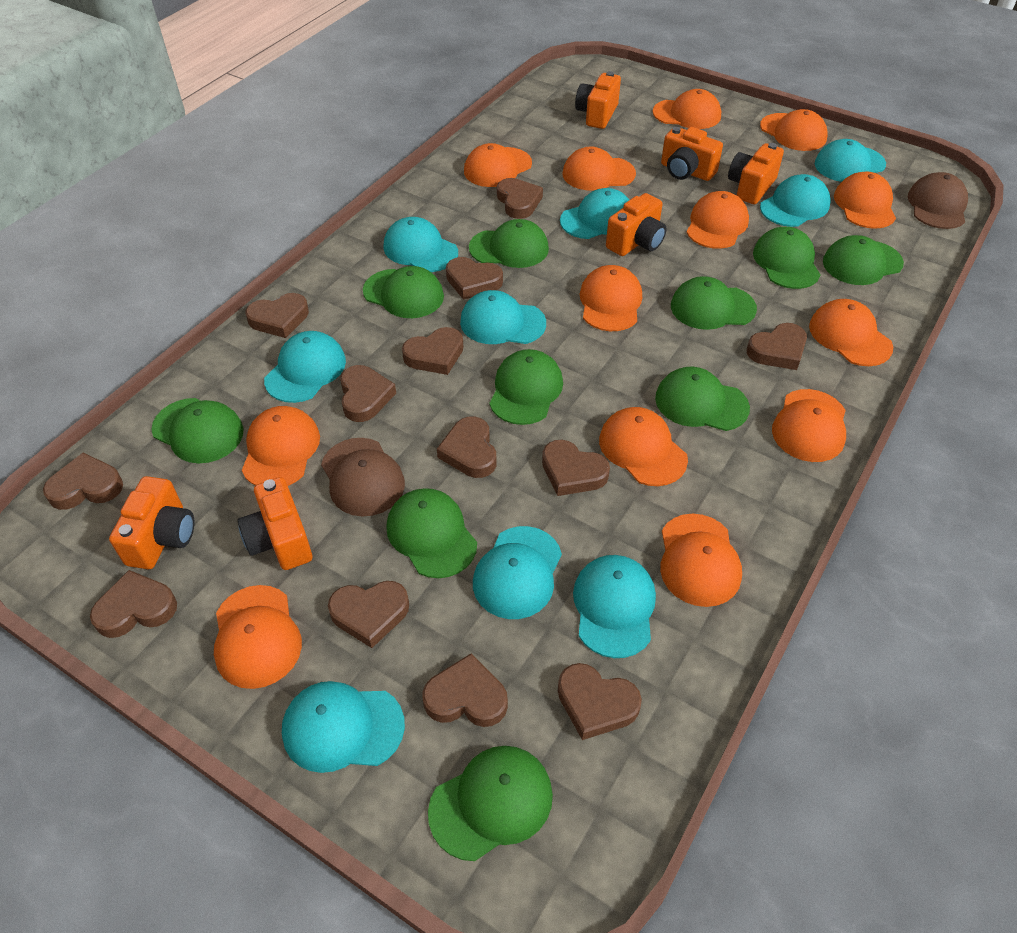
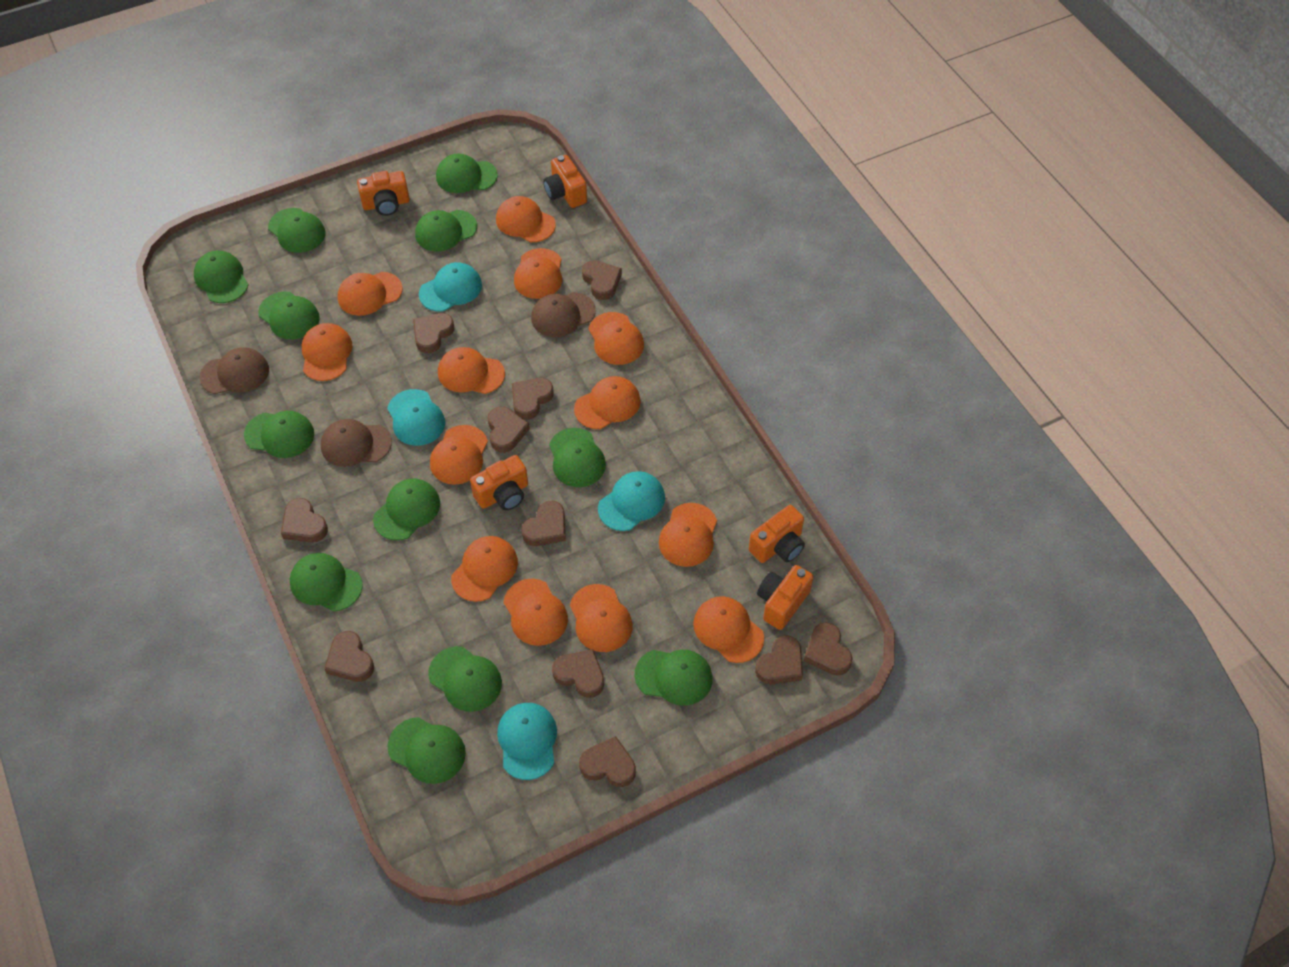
brown cap: [321,438,405,517] [908,172,968,229] = 2 -> [200,347,269,394] [321,419,392,467] [531,292,596,337] = 3
brown heart: [43,453,123,510] [90,570,177,638] [246,293,309,338] [328,581,409,648] [340,365,396,422] [402,327,463,375] [423,653,508,727] [437,416,496,478] [446,257,503,300] [497,178,543,219] [542,440,610,496] [558,663,642,740] [746,323,807,370] = 13 -> [281,498,328,543] [324,631,374,682] [413,313,454,353] [488,407,530,453] [512,378,554,420] [521,501,566,546] [552,649,604,698] [579,736,636,787] [582,260,622,300] [755,635,803,684] [804,622,852,675] = 11
green cap: [151,398,244,463] [363,266,444,318] [386,488,477,578] [428,746,553,861] [469,219,549,268] [489,349,563,425] [655,367,750,431] [671,276,757,330] [753,227,820,289] [823,235,904,285] = 10 -> [194,251,249,303] [244,411,314,458] [258,291,320,339] [268,208,325,253] [290,553,363,611] [373,479,440,540] [387,717,466,784] [415,210,477,252] [428,646,502,712] [436,153,498,193] [549,428,606,487] [635,650,713,706] = 12
orange camera: [109,476,194,569] [238,477,312,570] [575,71,621,129] [606,193,667,256] [661,127,723,181] [728,143,784,204] = 6 -> [357,171,410,216] [470,455,528,510] [543,155,587,208] [749,505,805,563] [757,565,813,630] = 5
turquoise cap: [264,331,346,403] [282,681,405,773] [383,217,458,272] [460,290,546,344] [473,526,562,619] [560,188,629,239] [573,555,656,658] [760,174,830,227] [815,139,886,182] = 9 -> [387,389,445,446] [419,262,482,312] [497,703,557,780] [598,471,665,531] = 4

